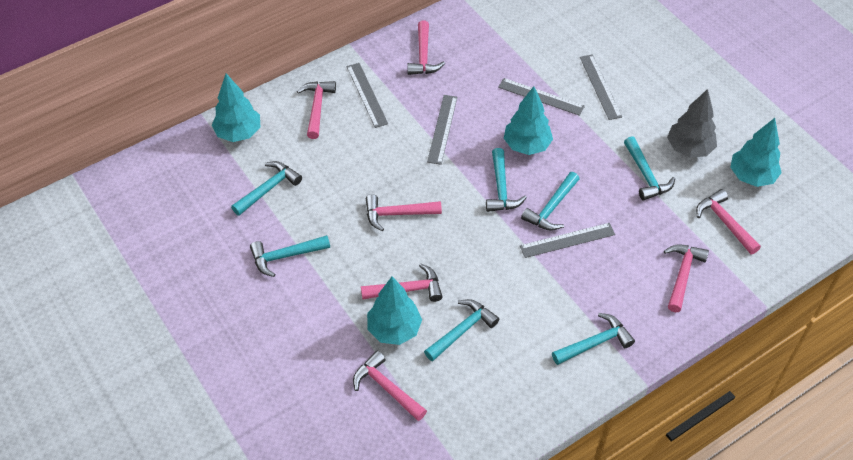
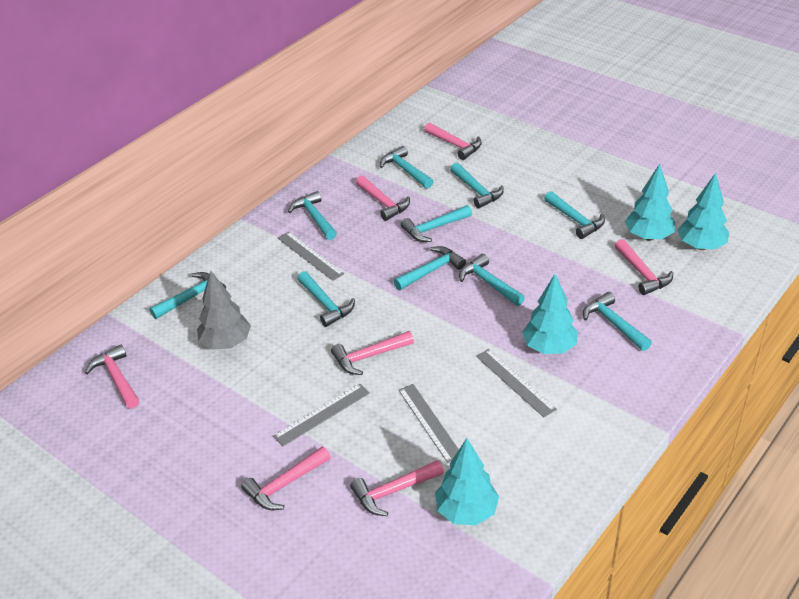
grey ruler: [347,63,388,128] [427,95,457,165] [498,78,585,116] [520,223,615,258] [580,54,622,120] = 5 -> [273,384,370,446] [278,232,344,281] [399,384,459,463] [476,349,557,417] = 4
turquoise hammer: [231,161,302,216] [250,235,330,277] [424,299,499,362] [486,148,527,212] [521,172,580,231] [552,313,635,365] [624,136,675,200] = 7 -> [150,272,226,319] [288,191,337,240] [297,271,355,327] [380,146,433,189] [394,246,466,290] [401,205,472,242] [450,163,504,208] [459,254,525,306] [544,191,605,239] [583,292,652,351] = 10

